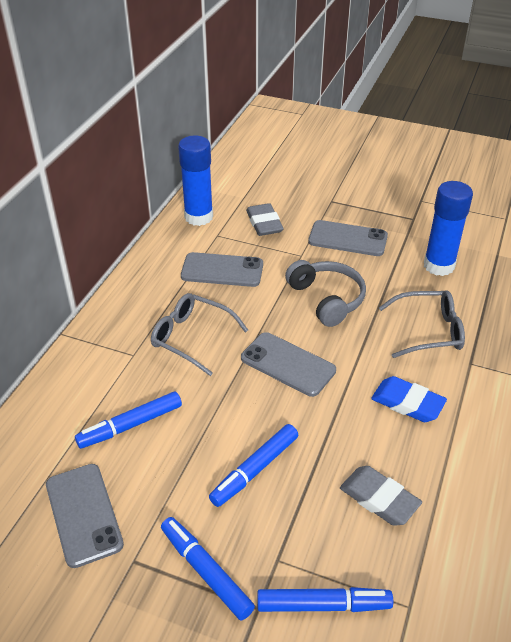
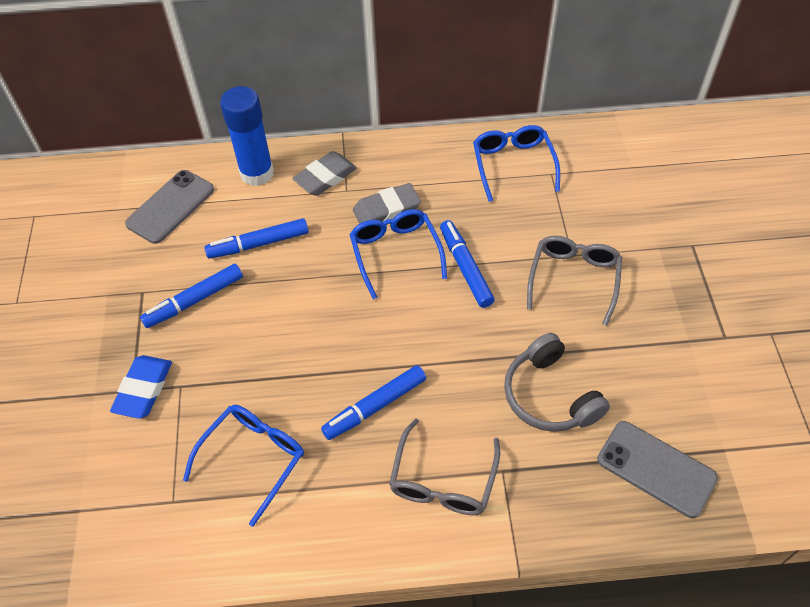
blue glasses: none = 0 -> [183,405,304,527] [349,209,447,299] [473,125,560,202] = 3
blue glue stick: [178,136,213,226] [424,181,473,276] = 2 -> [220,86,274,186] = 1
grey phone: [46,464,124,568] [181,252,263,287] [241,332,336,397] [308,220,388,256] = 4 -> [125,170,214,244] [597,421,718,518] = 2

